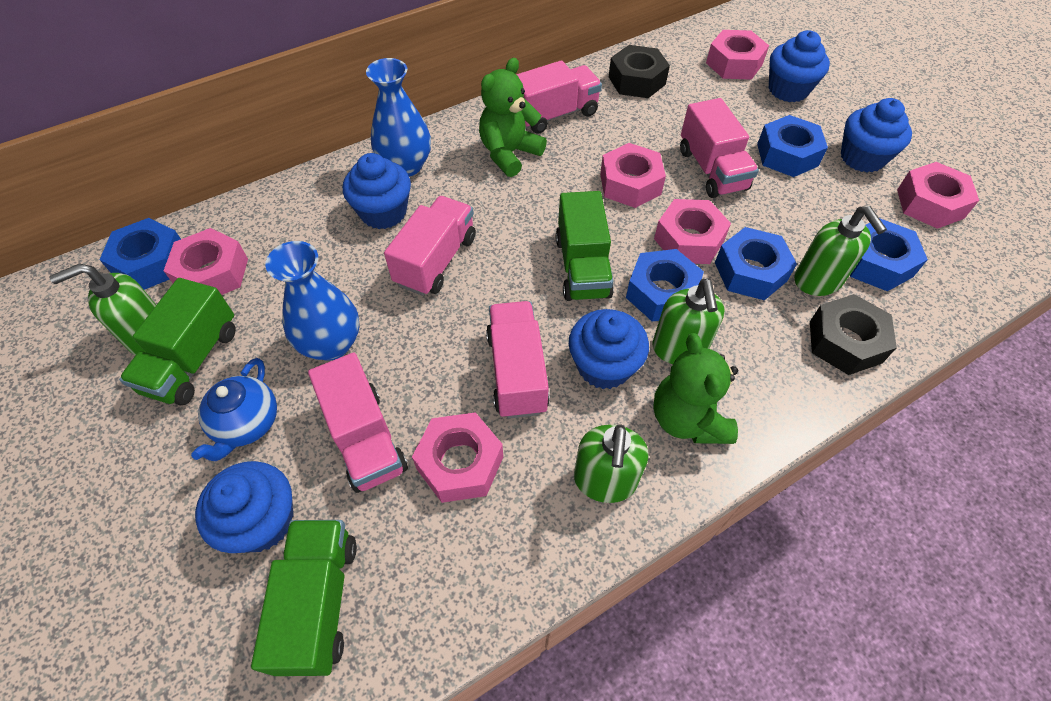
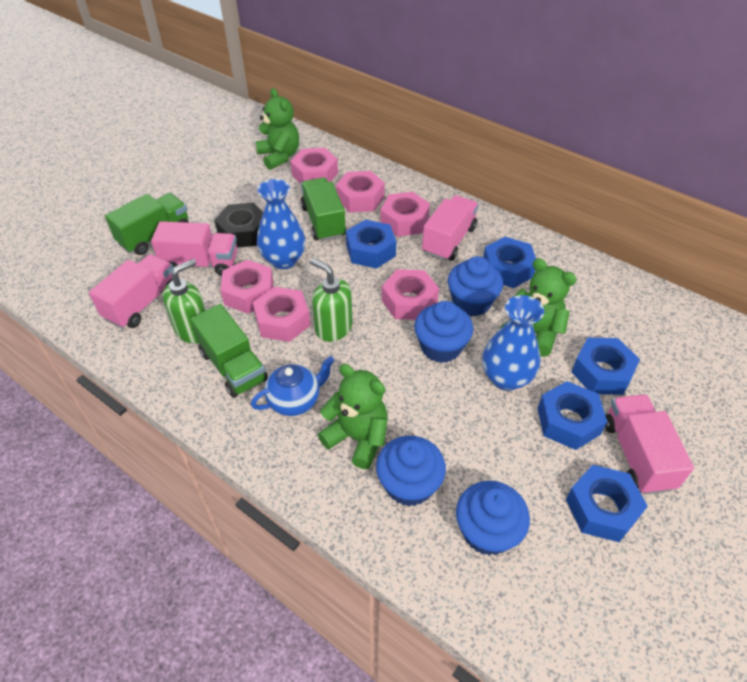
black nut: [609,45,670,98] [810,294,897,375] = 2 -> [215,203,263,247] = 1
blue cupcake: [195,461,293,553] [343,153,411,229] [569,309,649,389] [769,30,830,102] [841,98,912,173] = 5 -> [376,436,446,506] [414,301,473,363] [448,256,503,316] [456,481,530,556] = 4
green soap dispenser: [49,263,156,355] [574,424,649,503] [652,279,725,364] [794,206,887,296] = 4 -> [163,259,206,343] [310,258,353,342] = 2
green teddy bear: [479,58,547,177] [653,333,738,444] = 2 -> [255,88,299,170] [318,364,388,469] [500,258,577,357] = 3
pink truck: [308,353,408,493] [384,196,476,296] [486,301,550,419] [516,60,602,134] [680,98,759,198] = 5 -> [89,254,174,329] [151,221,237,276] [422,195,479,261] [605,394,694,494] = 4

